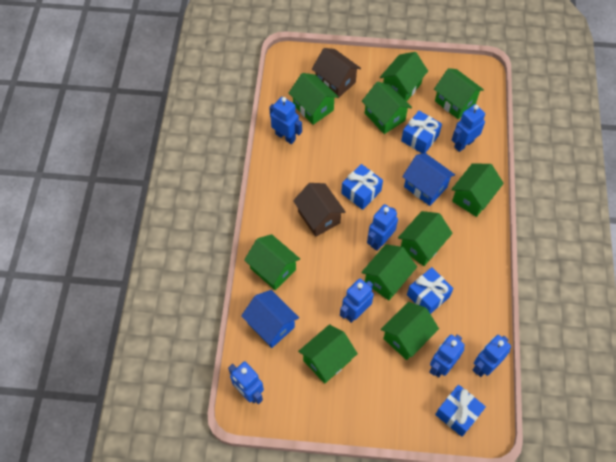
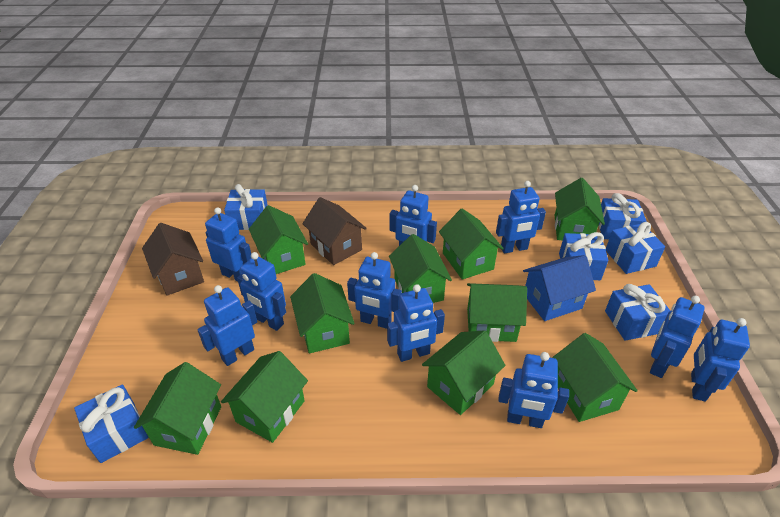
blue gift: [341,164,383,210] [401,111,442,154] [407,267,453,314] [435,385,486,437] = 4 -> [74,384,148,463] [224,184,268,230] [559,232,608,280] [599,193,646,239] [605,284,670,341] [606,222,665,274] = 6
blue house: [241,290,299,348] [402,153,455,206] = 2 -> [523,255,596,321] = 1
blue robot: [228,361,264,404] [269,97,302,144] [340,279,374,323] [367,204,398,251] [429,334,465,377] [452,104,485,152] [472,335,511,377] = 7 -> [197,285,257,366] [205,207,251,281] [237,252,286,331] [347,252,402,329] [387,284,445,362] [390,185,437,246] [496,181,546,253] [498,352,569,428] [650,296,705,378] [691,318,750,402] = 10

